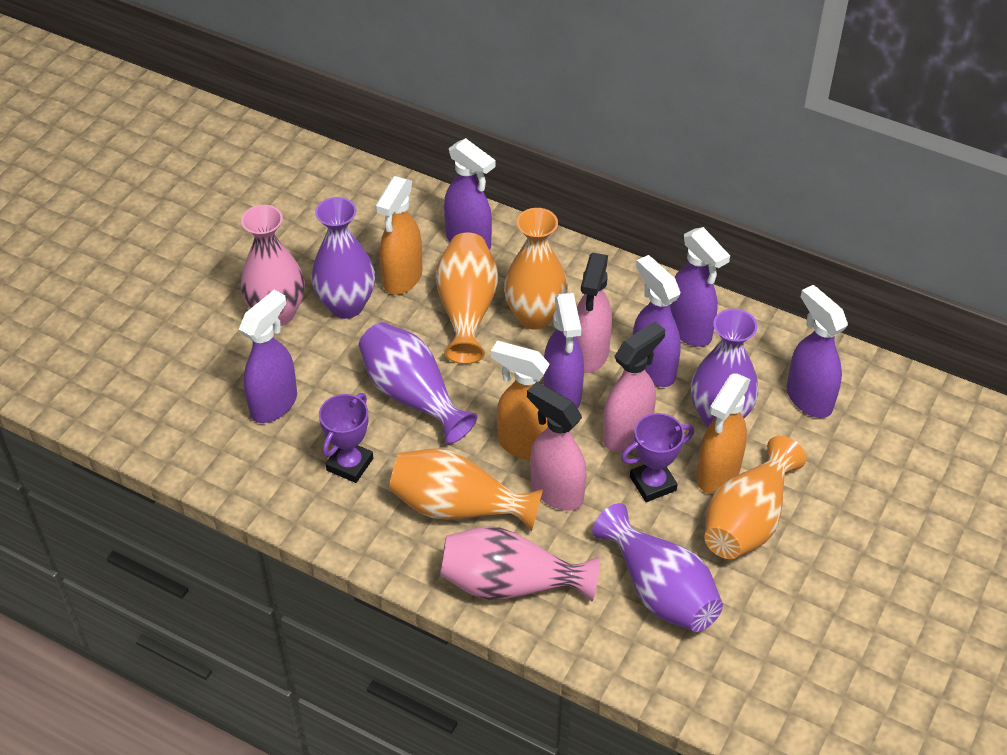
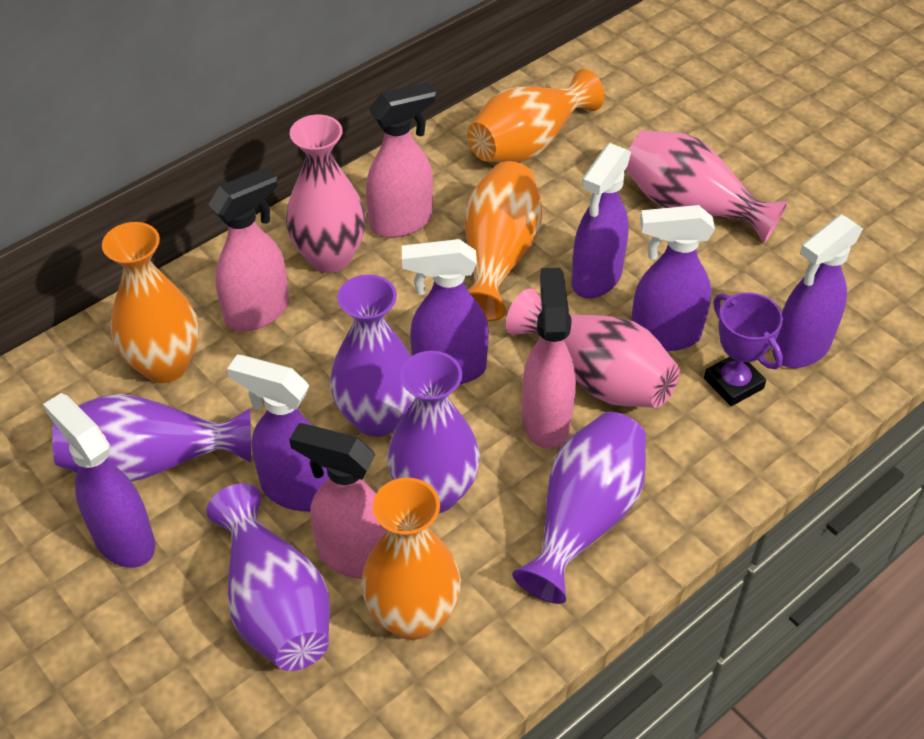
orange spray bottle: [375,176,422,295] [491,341,550,460] [697,373,751,494] = 3 -> none = 0
pink spray bottle: [527,382,587,511] [576,253,612,373] [603,321,665,451] = 3 -> [208,167,289,331] [289,423,387,579] [366,82,436,238] [522,268,576,449] = 4
pink vase: [240,205,305,326] [440,526,599,601] = 2 -> [286,115,366,273] [506,288,680,408] [625,130,788,244] = 3
purple trophy: [319,393,373,483] [621,413,694,502] = 2 -> [704,293,783,406] = 1
purple vase: [311,197,375,319] [359,322,477,444] [592,503,723,632] [691,309,759,427] = 4 -> [52,394,251,482] [206,483,330,671] [330,275,416,437] [387,351,480,513] [512,412,646,604] = 5

